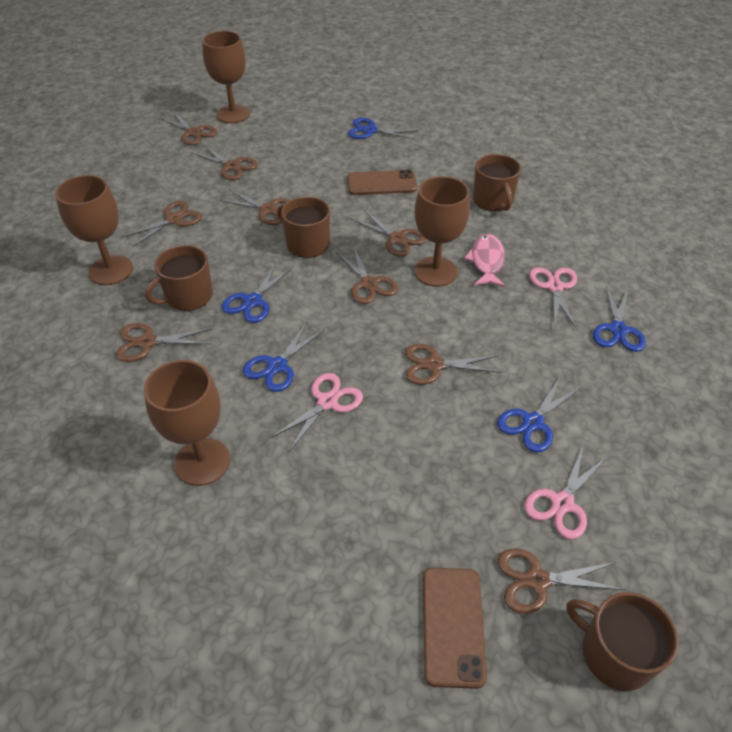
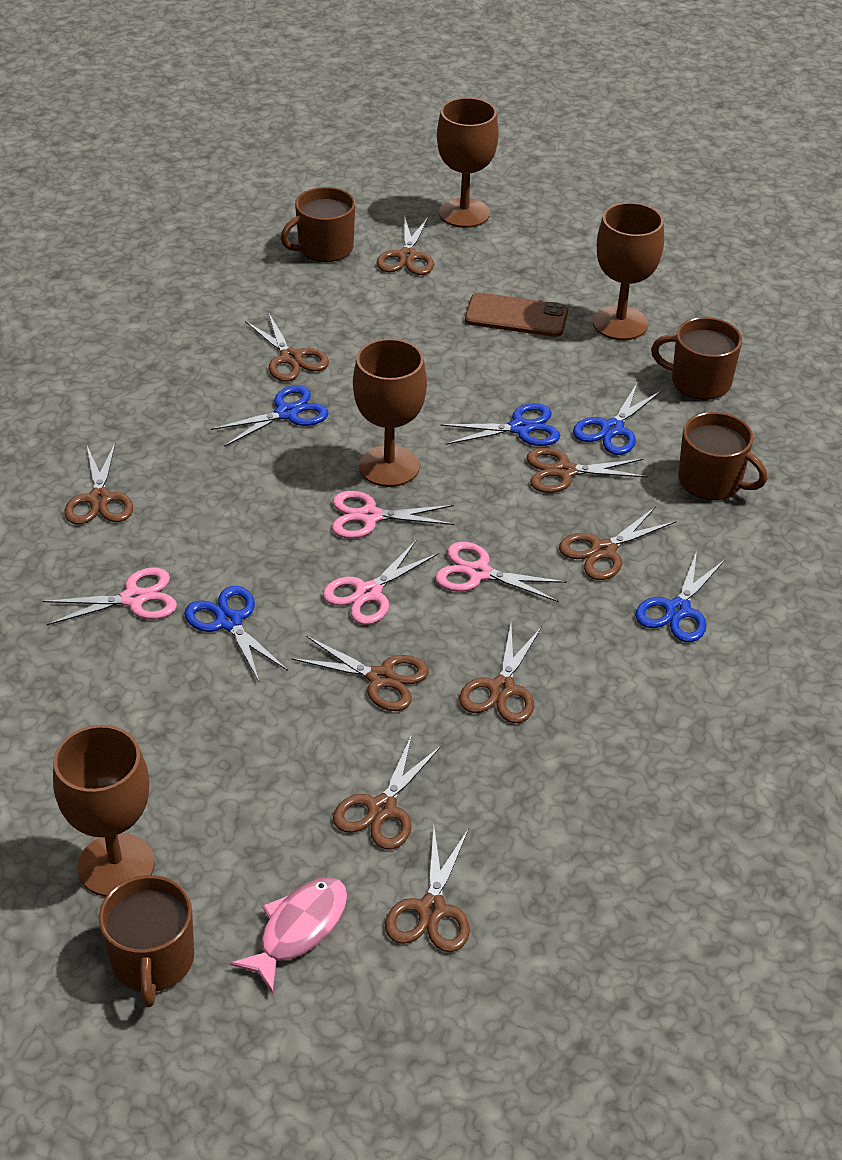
brown phone: [347,170,417,195] [423,568,487,689] = 2 -> [465,293,568,337] = 1
pink scissors: [270,373,363,452] [524,446,608,539] [529,267,577,329] = 3 -> [43,567,177,625] [323,541,439,625] [332,491,454,538] [435,542,567,602] = 4

